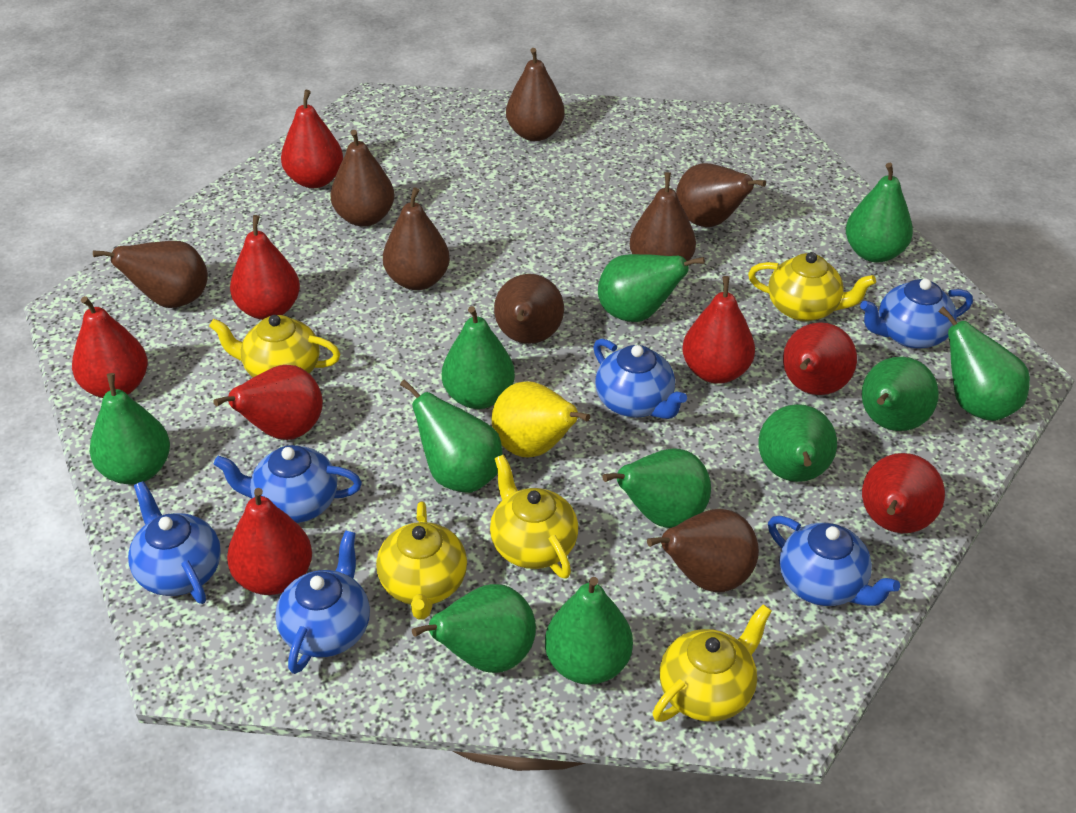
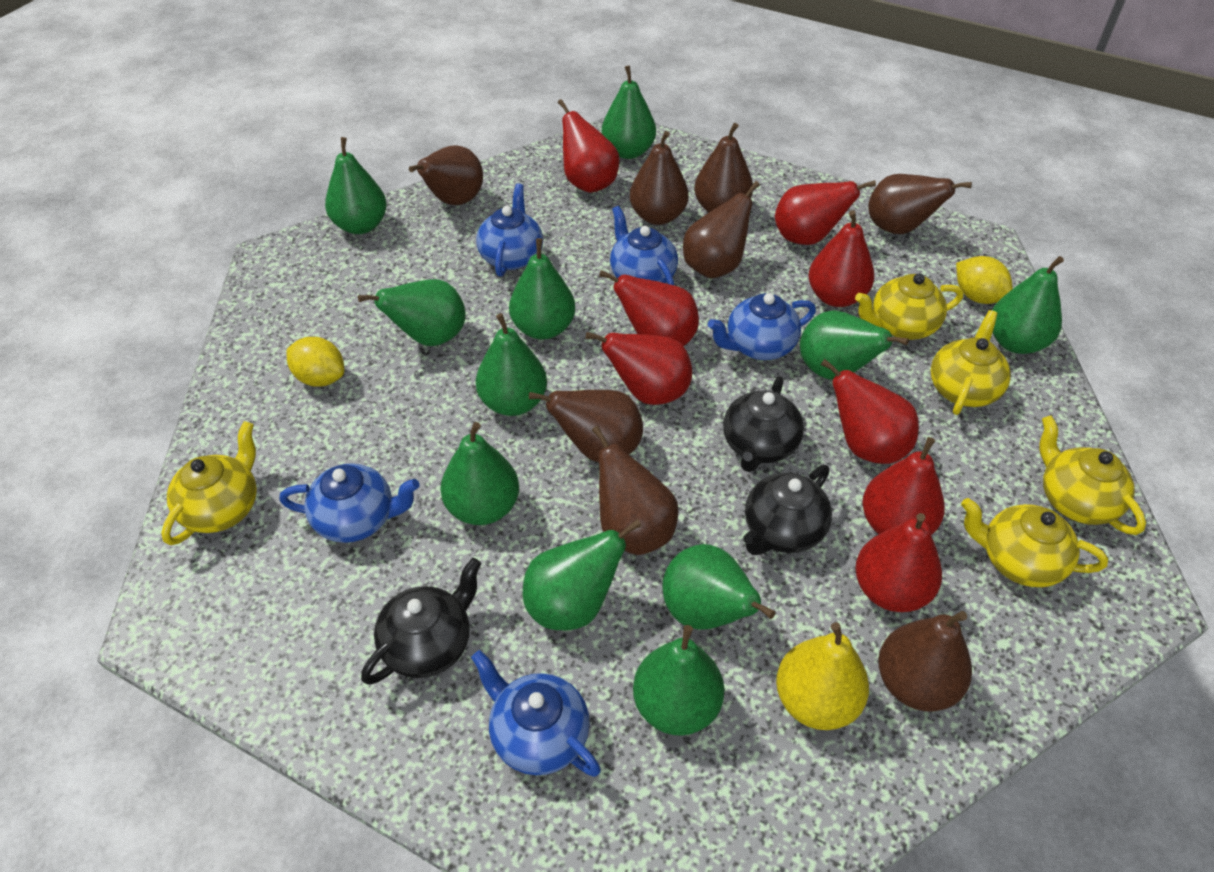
black teapot: none = 0 -> [361,558,481,685] [723,376,804,472] [743,465,832,555] = 3
blue teapot: [128,481,221,604] [214,445,362,523] [275,530,370,674] [593,339,687,419] [768,516,900,606] [860,279,973,349] = 6 -> [279,463,420,543] [471,650,601,777] [476,184,543,277] [610,206,678,285] [708,293,816,360] = 5
yellow lemon: none = 0 -> [287,337,344,387] [956,256,1013,304] = 2

